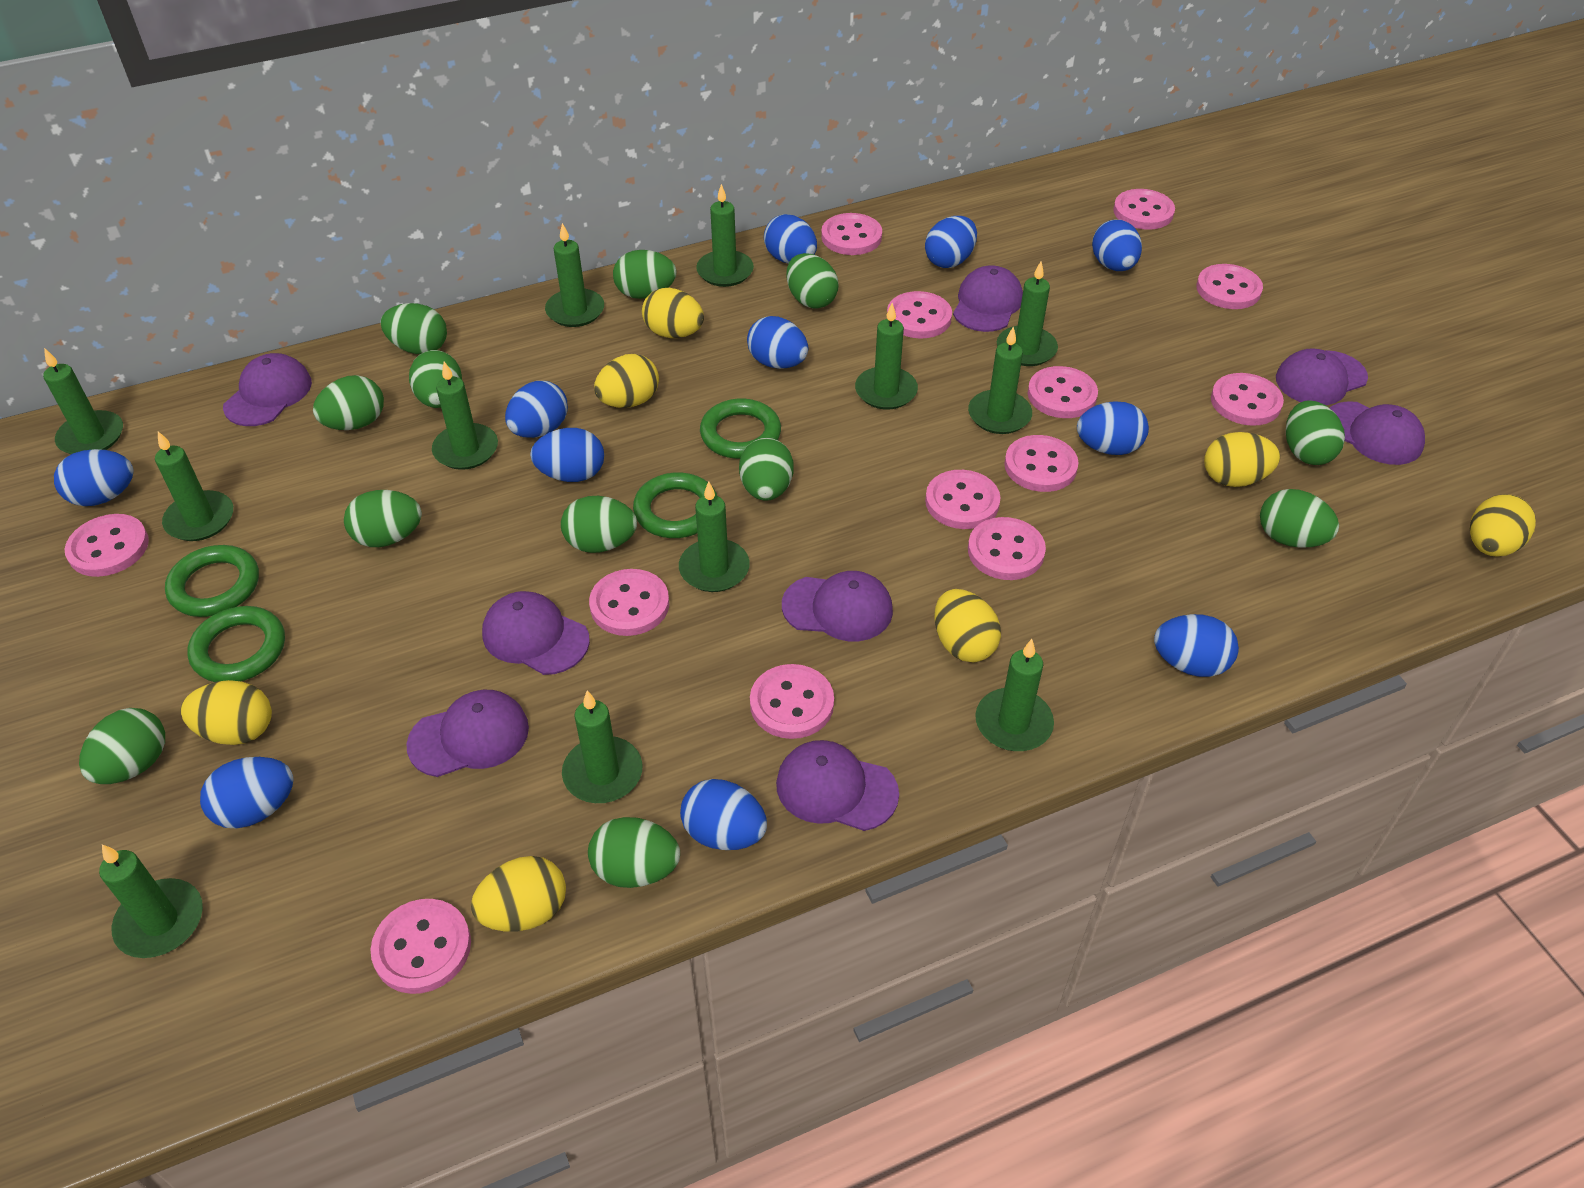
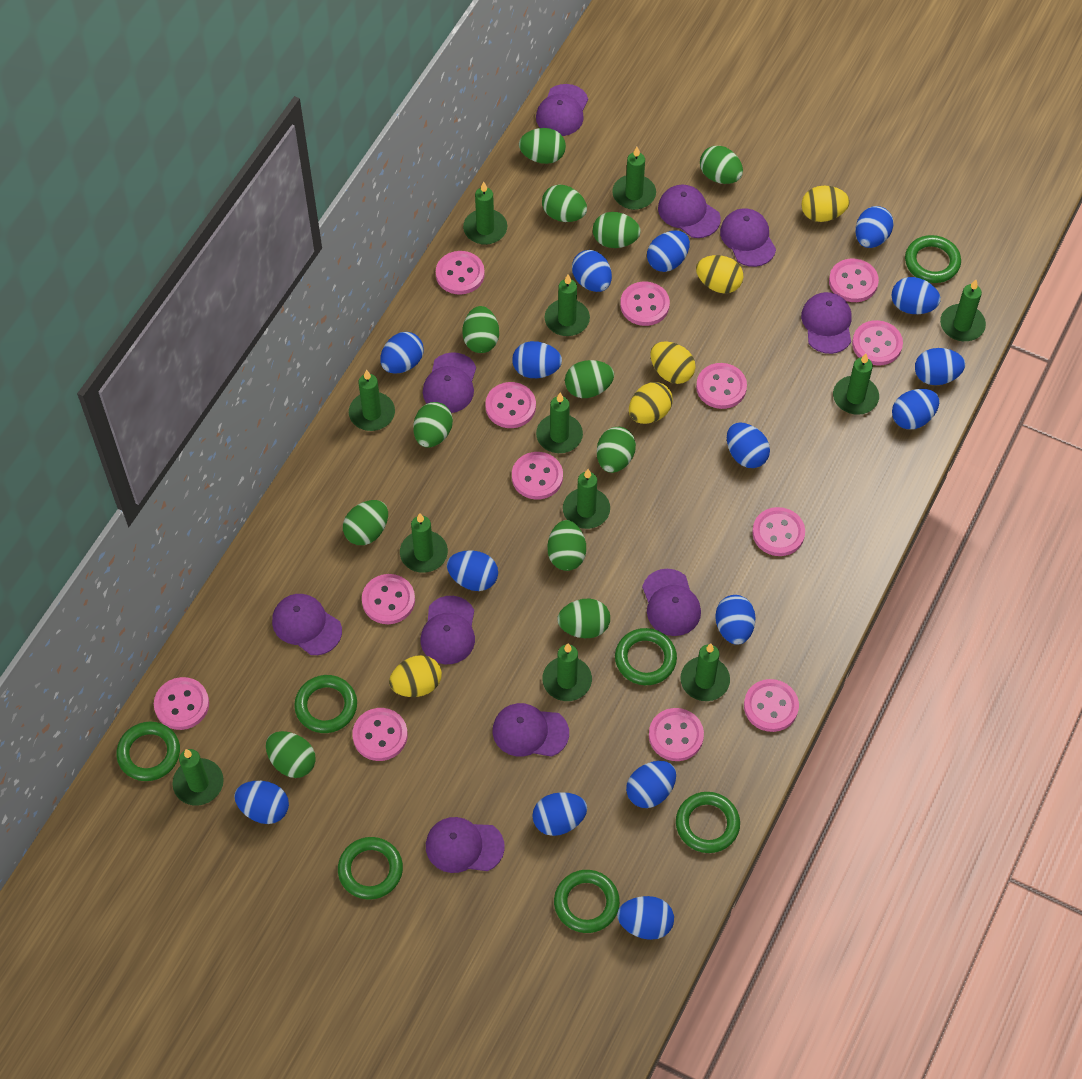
blue egg: [54,449,134,506] [200,757,294,828] [505,381,568,438] [530,428,604,482] [680,779,767,850] [747,316,808,369] [764,214,817,264] [925,216,977,268] [1077,401,1149,455] [1092,220,1142,271] [1154,614,1239,677] = 11 -> [234,781,289,824] [380,332,424,373] [447,550,498,591] [512,341,562,378] [532,792,587,836] [572,250,612,292] [617,896,674,940] [626,761,676,808] [647,230,690,272] [715,595,756,645] [727,422,770,468] [855,206,894,248] [891,277,941,314] [892,389,939,429] [915,348,965,385] = 15
green ring: [165,545,259,617] [187,606,285,682] [633,472,718,538] [700,399,781,459] = 4 -> [117,722,180,781] [294,675,357,733] [338,837,403,900] [554,870,620,933] [615,628,677,685] [676,792,740,853] [905,235,961,283] = 7
purple cap: [223,353,312,426] [406,690,529,777] [482,591,590,675] [776,740,899,831] [782,571,893,641] [953,265,1023,332] [1276,348,1368,405] [1330,401,1425,465] = 8 -> [272,594,342,655] [421,596,475,664] [423,352,476,413] [426,817,505,873] [493,703,569,757] [536,84,588,136] [642,569,701,636] [658,185,721,238] [720,208,776,267] [801,292,852,354] = 10
yellow egg: [181,680,272,745] [471,856,566,932] [594,354,659,408] [642,288,704,338] [934,589,1001,662] [1204,432,1280,487] [1470,494,1536,556] = 7 -> [389,655,442,697] [629,382,673,424] [650,341,696,384] [696,255,743,294] [802,186,850,222] = 5

